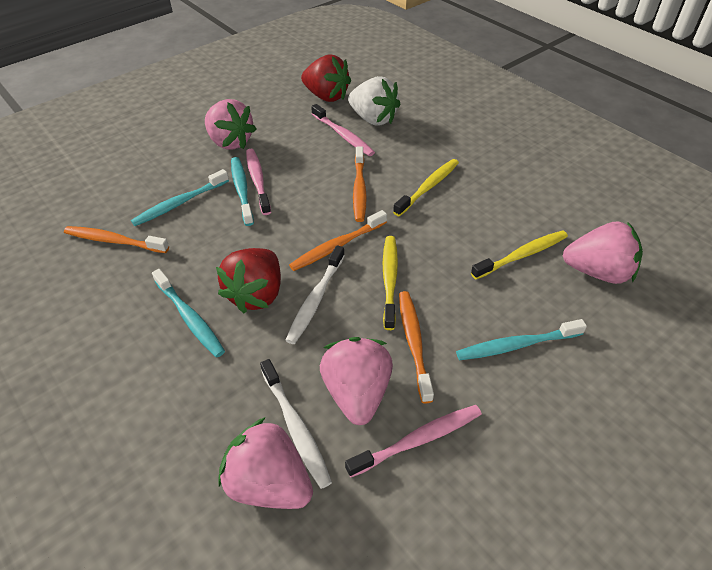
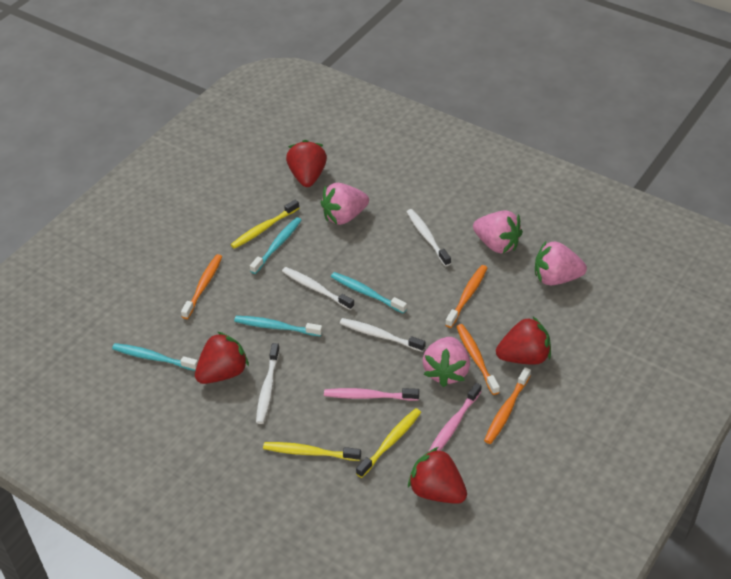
pink toothbrush: [246,149,271,215] [311,104,375,156] [345,405,482,477] = 3 -> [324,388,419,401] [428,383,482,452] = 2
red strawberry: [216,248,281,313] [301,55,351,102] = 2 -> [195,332,249,384] [286,140,327,187] [408,447,467,504] [496,317,551,365] = 4
white strawberry: [348,76,400,126] = 1 -> none = 0
white toothbrush: [260,359,332,489] [285,245,345,344] = 2 -> [256,343,280,424] [282,267,355,310] [340,318,426,352] [407,209,451,266] = 4

